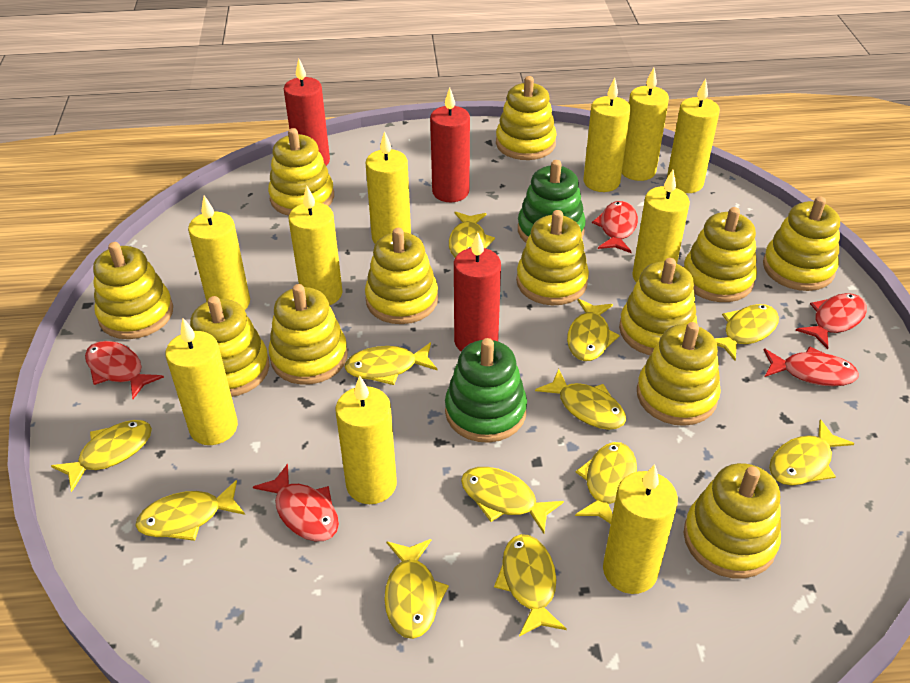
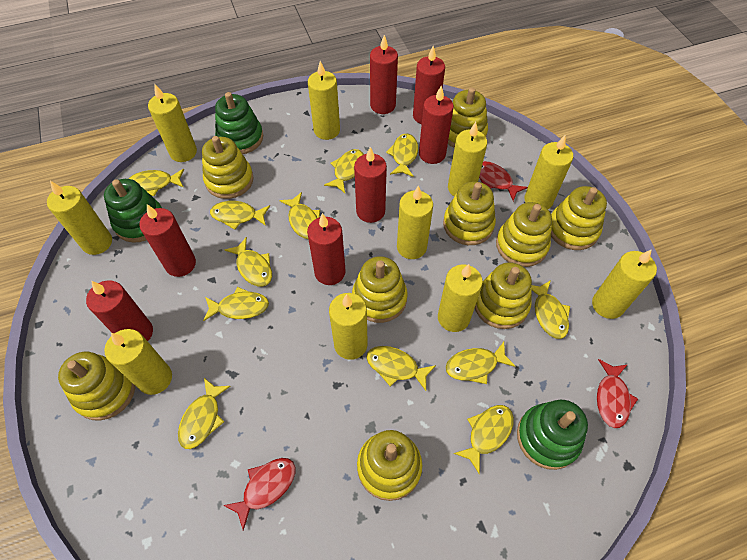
green stacking toy: [445,338,527,443] [518,160,586,243] = 2 -> [104,179,162,243] [215,92,263,154] [517,400,588,470] = 3
red candle: [284,59,330,166] [430,88,470,202] [454,232,501,351] = 3 -> [86,281,153,341] [139,204,196,277] [307,213,346,285] [354,147,387,223] [370,35,398,114] [413,46,445,124] [419,86,454,164] = 7
red fish: [85,341,164,399] [253,464,339,541] [592,201,638,253] [764,346,859,386] [795,293,867,349] = 5 -> [223,458,295,531] [479,161,528,201] [597,359,638,428] = 3
yellow stacking toy: [93,242,173,339] [190,296,270,397] [268,128,334,216] [268,284,348,385] [365,228,438,324] [496,76,557,160] [516,210,589,305] [619,258,697,355] [637,322,721,426] [683,463,781,579] [684,207,757,302] [763,196,840,291] = 12 -> [58,352,135,421] [202,136,254,199] [352,256,408,323] [357,430,422,501] [443,181,496,245] [448,87,488,148] [475,262,532,329] [496,202,552,267] [551,186,607,250] = 9

